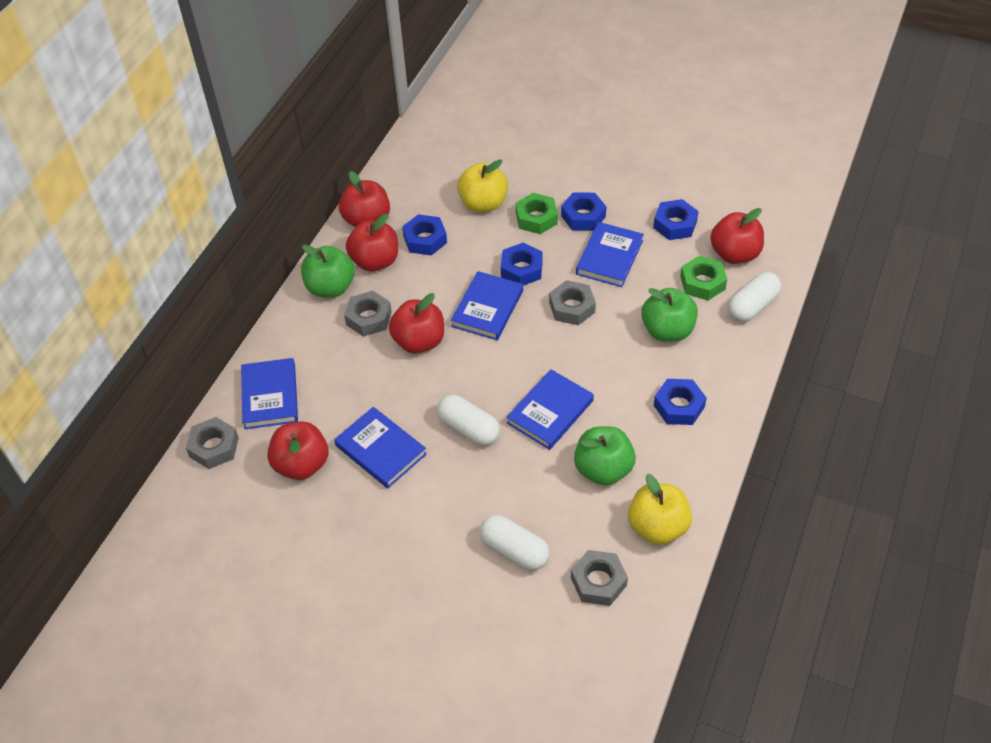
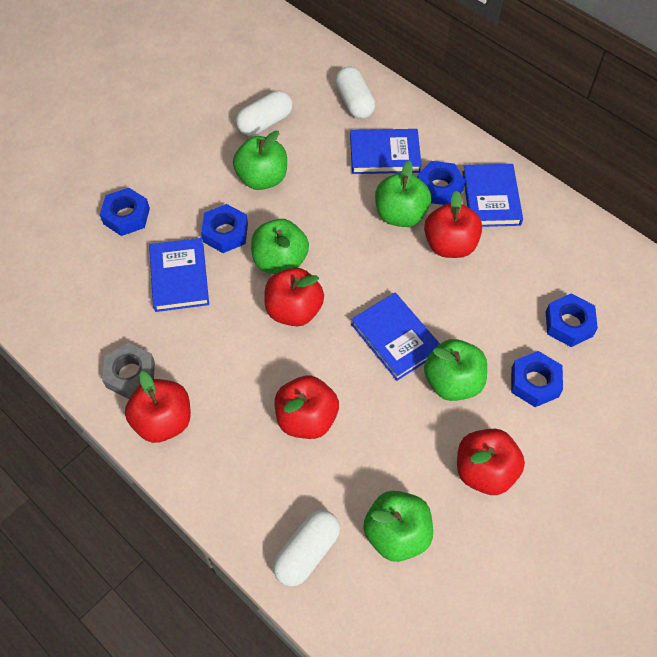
blue book: [241,358,298,429] [334,407,427,489] [451,271,523,340] [506,369,594,450] [576,222,644,287] = 5 -> [149,238,209,312] [350,129,422,174] [351,293,440,381] [462,164,523,227] = 4
green apple: [301,244,355,298] [574,426,636,485] [641,288,698,342] = 3 -> [233,131,287,190] [251,219,309,274] [363,491,433,562] [375,161,431,227] [424,339,487,401] = 5
green nut: [516,193,558,234] [680,256,727,300] = 2 -> none = 0
grey nut: [186,417,239,469] [344,291,392,337] [549,280,596,325] [571,550,628,606] = 4 -> [102,343,155,399] = 1
yellow apple: [457,159,508,212] [628,474,692,545] = 2 -> none = 0

